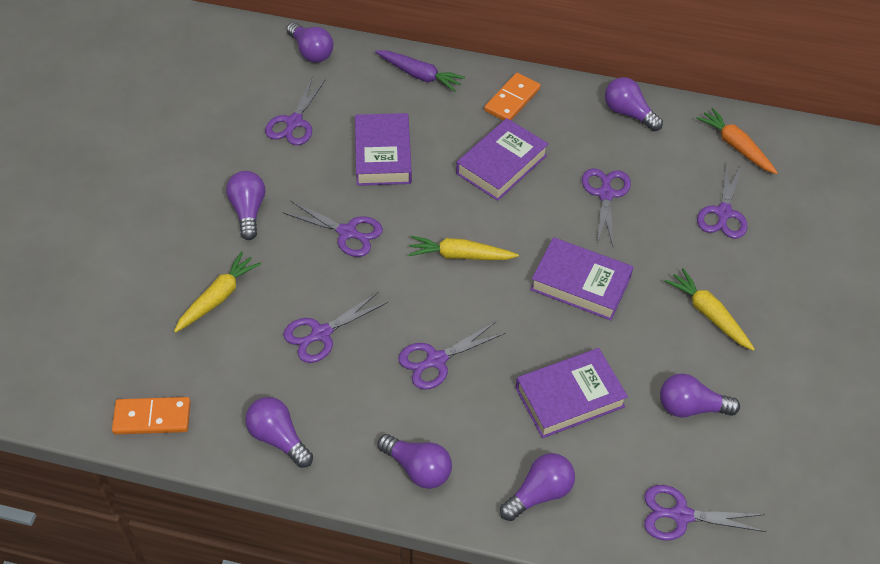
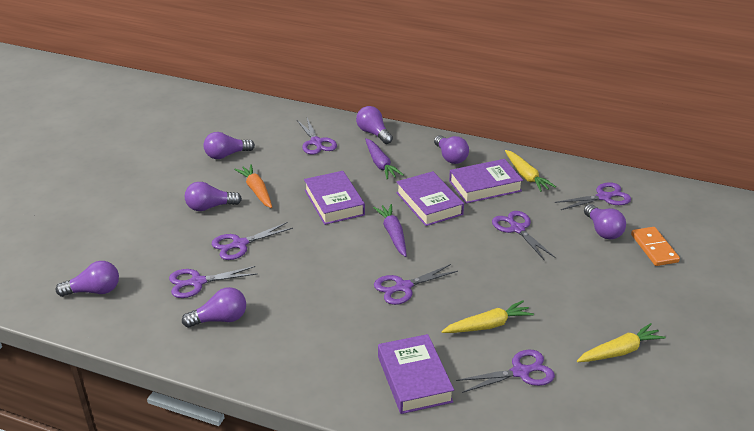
orange domino: [112,397,191,435] [484,73,541,121] = 2 -> [631,227,680,266] = 1
purple carrot: [375,50,465,92] = 1 -> [365,138,404,180] [373,204,407,257] = 2

